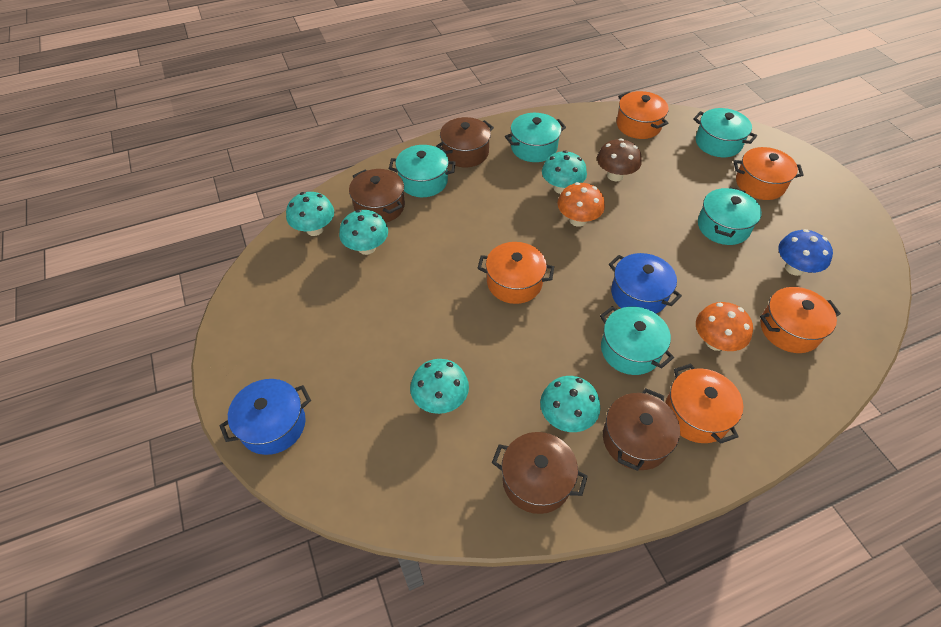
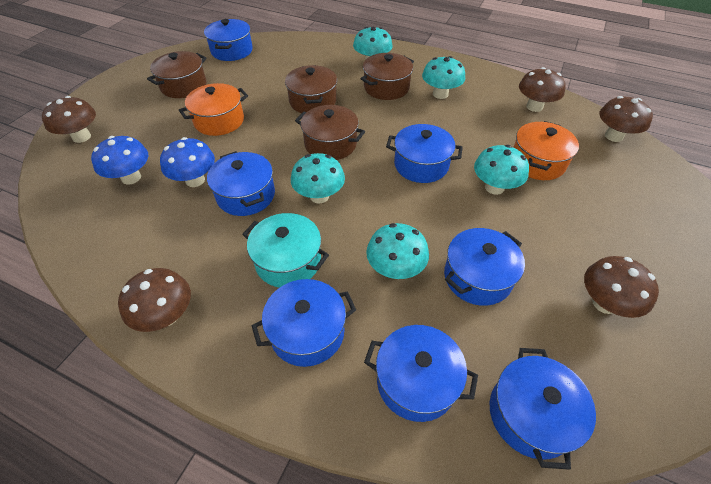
blue mushroom: [778,229,833,276] = 1 -> [91,136,148,185] [160,137,215,187] = 2
blue pot: [219,379,311,455] [609,253,682,314] = 2 -> [204,19,253,61] [207,151,275,216] [251,279,356,367] [364,325,478,422] [386,124,463,183] [444,228,525,306] [490,348,596,470] = 7
brown mushroom: [597,138,642,181] = 1 -> [42,96,96,143] [118,268,191,332] [519,67,566,112] [584,256,659,318] [599,96,653,142] = 5
orange mushroom: [557,182,605,227] [696,302,753,351] = 2 -> none = 0
orange pot: [478,242,554,304] [617,91,669,139] [665,364,743,444] [733,147,804,200] [760,287,841,353] = 5 -> [179,83,248,136] [513,121,579,180] = 2
turquoise pot: [389,145,456,197] [505,113,566,162] [600,306,674,375] [693,108,757,157] [698,187,762,245] = 5 -> [242,213,329,288] = 1

